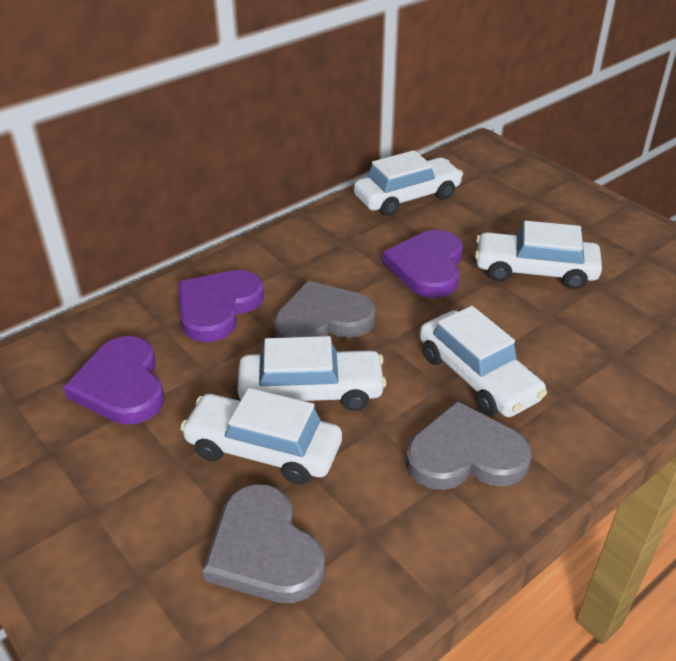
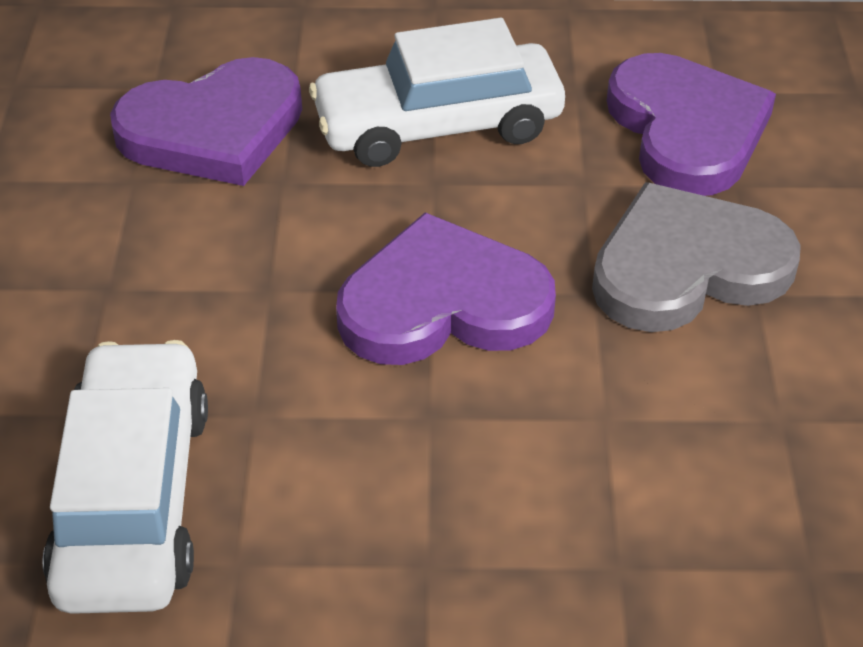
grey heart: [202,484,325,603] [274,281,376,338] [406,401,531,490] = 3 -> [592,182,801,332] = 1
white car: [180,388,342,485] [237,336,386,411] [354,150,463,216] [419,306,547,417] [475,221,602,289] = 5 -> [43,340,208,614] [309,18,565,167] = 2

